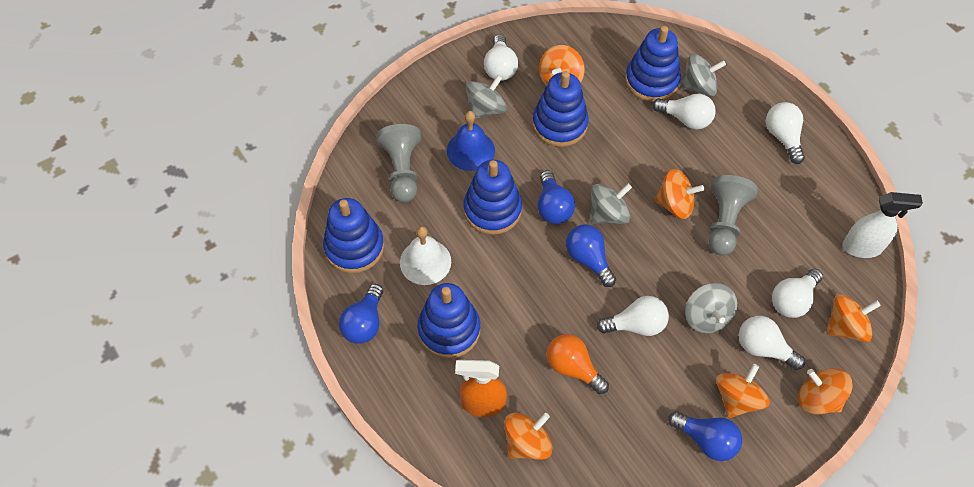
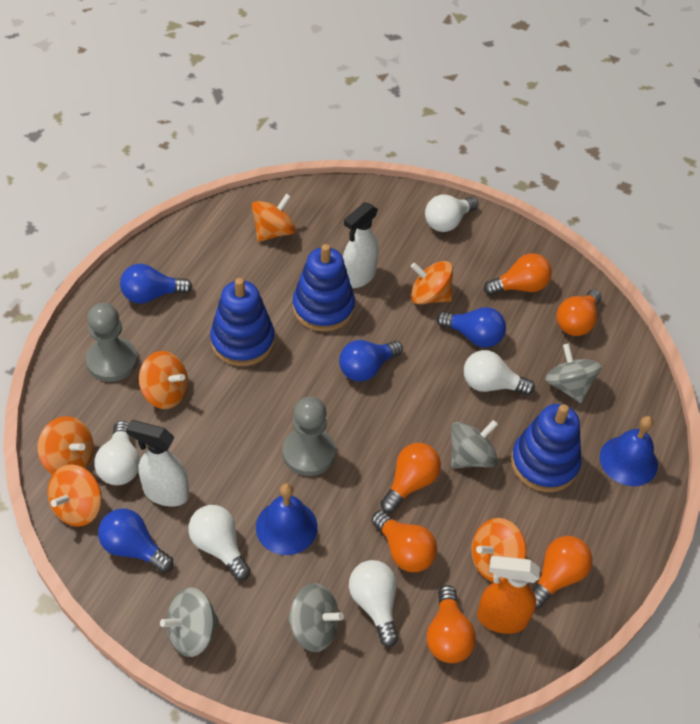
blue bell: [447,111,495,171] = 1 -> [256,483,318,555] [600,416,658,486] = 2
blue stacking toy: [323,198,384,273] [417,283,481,358] [464,160,522,235] [532,71,589,147] [625,26,681,102] = 5 -> [210,278,275,366] [293,244,355,332] [511,404,581,492] = 3
orange light bulb: [547,334,609,394] = 1 -> [372,510,437,572] [380,443,441,513] [426,585,476,663] [484,253,552,295] [533,536,592,609] [557,290,602,336] = 6
white bell: [400,226,451,285] = 1 -> none = 0
white light bulb: [484,34,518,81] [597,296,669,336] [652,94,716,130] [739,316,805,370] [766,102,805,164] [772,269,823,318] = 6 -> [94,421,140,485] [188,505,251,580] [349,560,398,647] [425,195,479,232] [464,350,535,395] = 5
white spray bottle: [842,192,923,258] = 1 -> [126,420,189,507] [343,202,379,288] = 2

